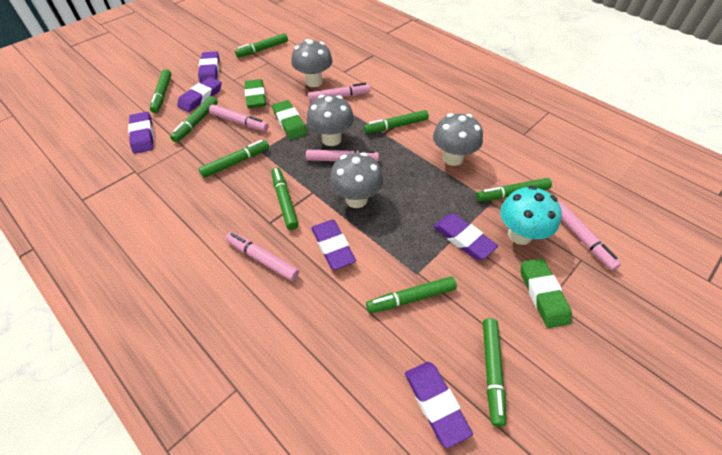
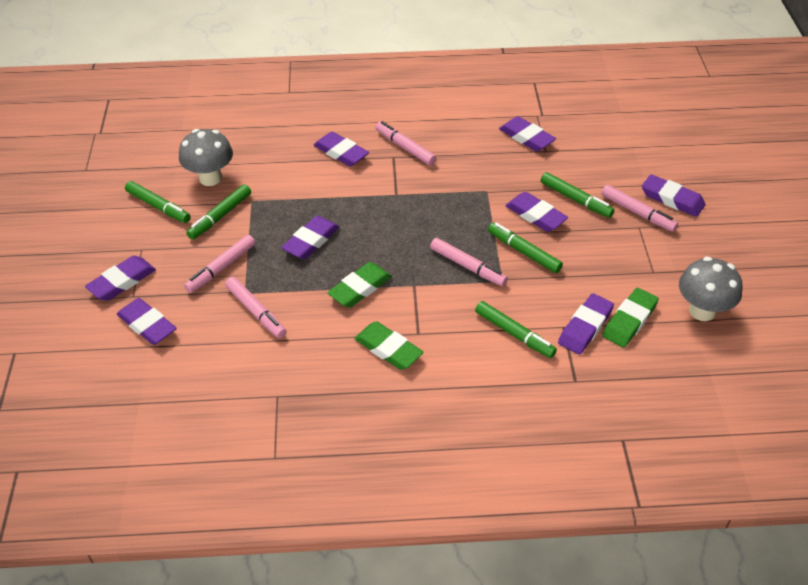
green marker: [150,69,172,113] [170,96,218,142] [199,140,269,178] [235,33,288,58] [271,168,299,230] [364,110,429,134] [366,276,457,313] [476,178,552,202] [483,318,506,427] = 9 -> [125,181,191,223] [186,184,251,240] [475,301,557,358] [488,223,563,273] [540,172,614,218] = 5
grey mushroom: [291,39,333,87] [307,95,354,146] [329,152,383,208] [433,113,483,166] = 4 -> [179,129,233,186] [679,257,743,321] = 2
purple eraser: [128,112,154,154] [177,77,222,112] [198,51,219,83] [311,220,356,270] [405,362,473,448] [433,214,498,260] = 6 -> [85,256,156,301] [117,298,177,345] [281,216,339,259] [313,132,369,167] [499,116,556,151] [505,192,568,232] [558,293,614,354] [642,174,706,217] = 8
turquoise mushroom: [500,186,562,245] = 1 -> none = 0

